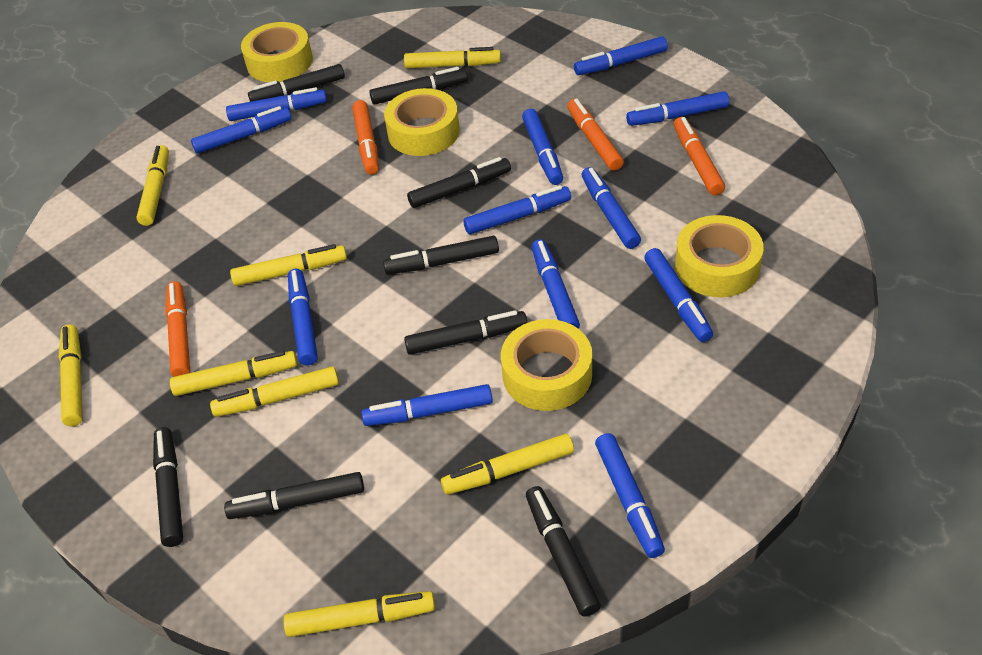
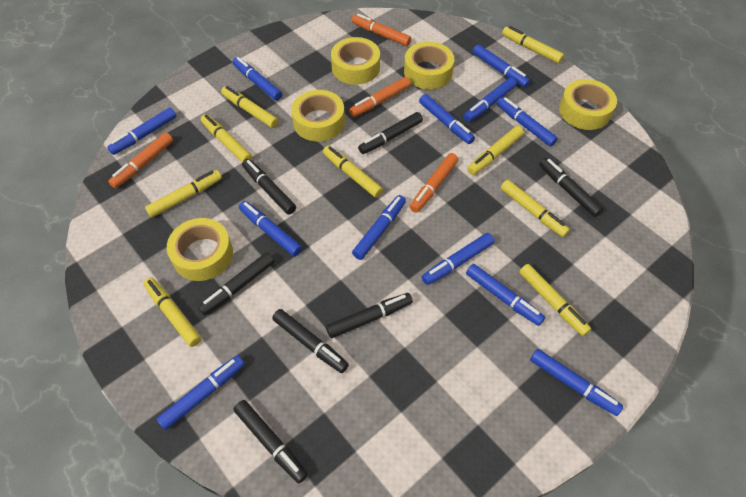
black marker: [153,427,183,547] [224,472,364,519] [248,64,345,102] [369,67,468,104] [383,236,499,274] [404,310,527,355] [407,157,511,208] [526,486,601,616] = 8 -> [198,252,274,315] [234,400,308,483] [242,159,296,215] [272,309,349,373] [326,293,413,338] [358,112,423,154] [539,158,603,217] = 7
yellow marker: [59,324,83,426] [136,145,169,226] [170,351,297,396] [210,366,339,417] [230,244,347,286] [284,591,435,637] [404,47,501,68] [441,434,574,495] = 8 -> [143,277,201,347] [145,170,222,217] [201,114,252,163] [221,86,278,128] [323,146,383,198] [468,126,524,175] [501,180,570,237] [502,26,564,64] [519,264,591,336] = 9
yellow tape: [241,22,313,82] [384,88,460,156] [501,319,592,411] [675,215,764,297] = 4 -> [167,218,233,281] [291,90,345,141] [331,37,380,85] [404,42,454,89] [559,79,617,130] = 5

